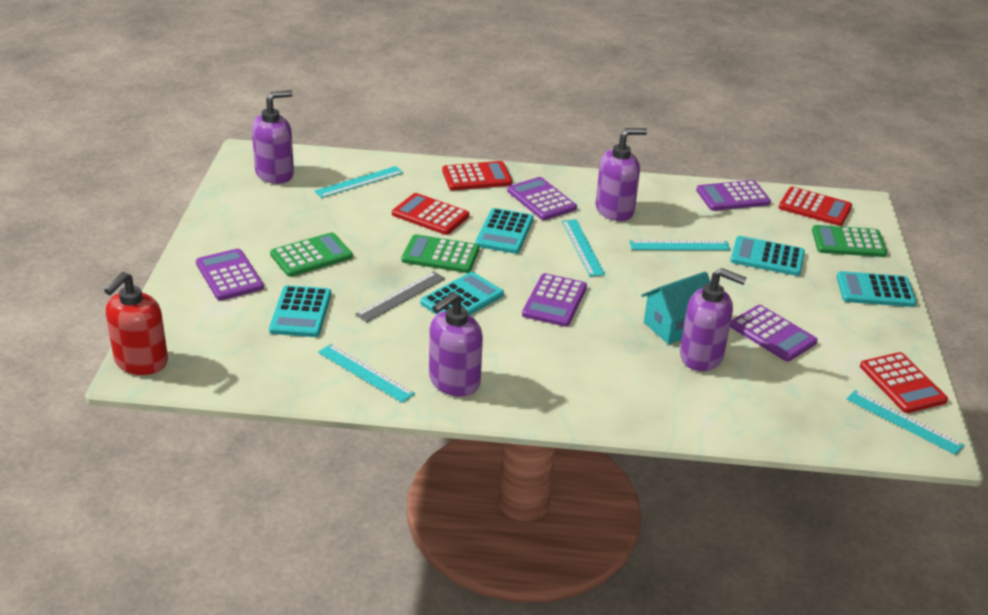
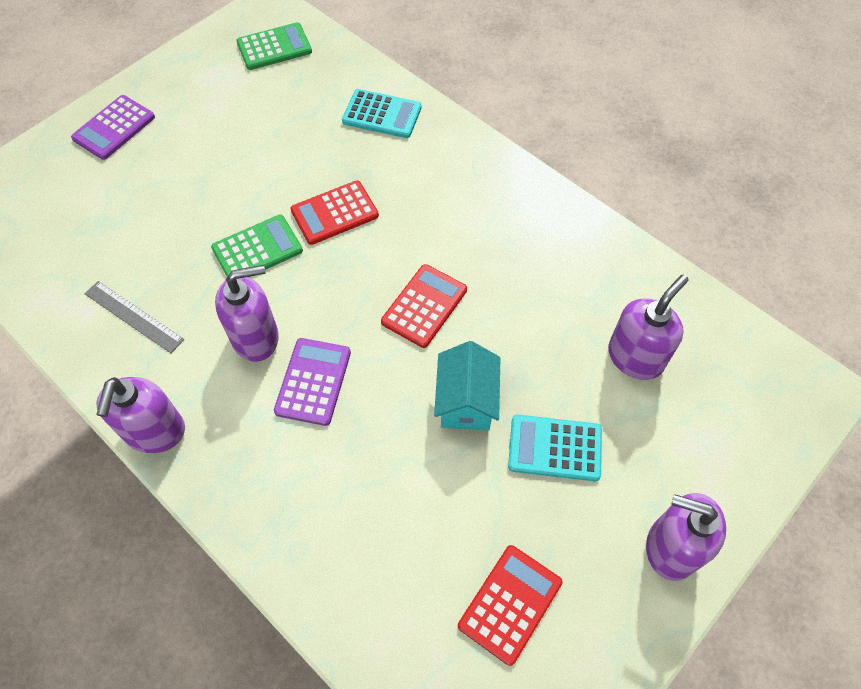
green calculator: [270,232,353,277] [402,234,480,273] [812,225,887,257] = 3 -> [211,214,303,277] [236,22,312,70] = 2
purple calculator: [196,248,264,300] [507,177,577,220] [522,273,587,327] [696,180,771,211] [730,305,818,362] = 5 -> [71,95,155,160] [274,338,351,426] = 2
red calculator: [392,193,469,235] [442,161,512,191] [779,187,852,226] [860,352,948,413] = 4 -> [290,180,379,245] [381,264,467,348] [458,545,563,666] = 3
red soap dispenser: [104,272,168,375] = 1 -> none = 0
turquoise calculator: [269,285,331,337] [420,272,504,315] [475,208,534,254] [730,236,805,276] [837,271,916,307] = 5 -> [342,89,422,138] [508,415,602,481] = 2
turquoise ruler: [314,166,404,198] [318,344,415,403] [562,219,605,277] [630,240,730,250] [846,390,964,455] = 5 -> none = 0

